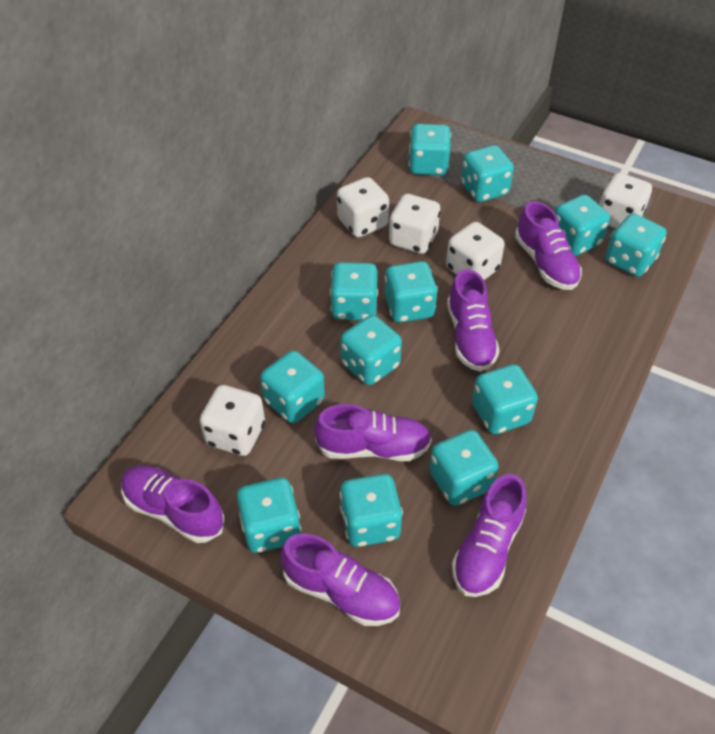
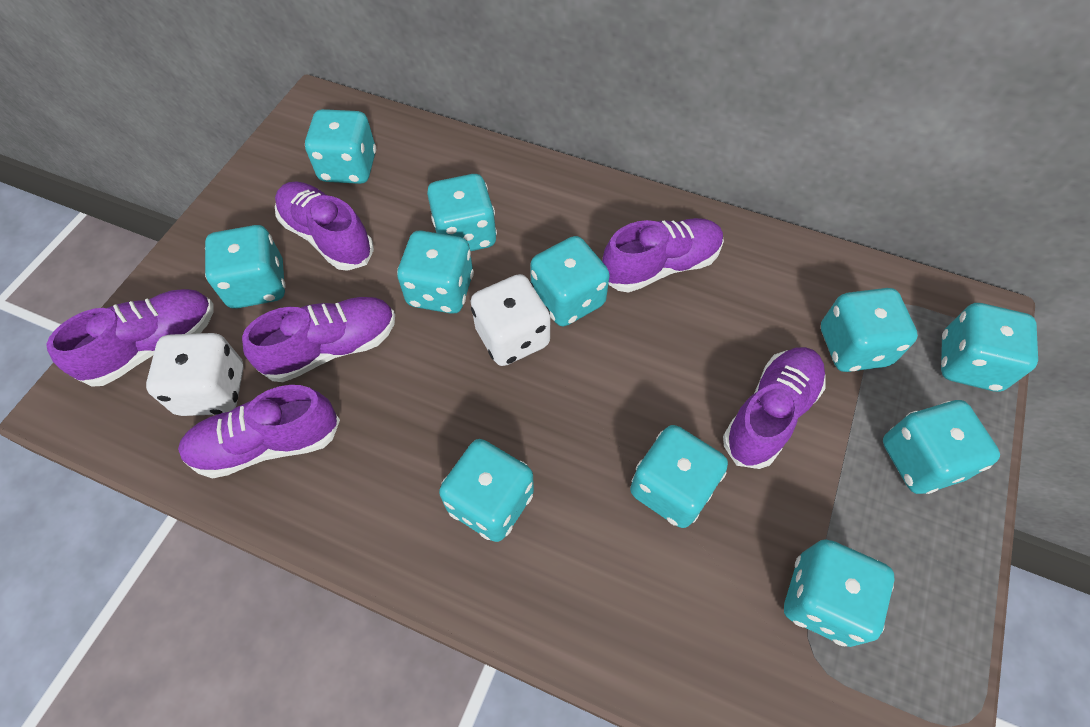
turquoise dice: [237,478,301,553] [260,350,325,423] [330,262,378,320] [340,474,403,547] [341,315,402,385] [385,261,438,323] [408,124,451,176] [429,430,499,506] [461,145,514,202] [472,364,538,434] [555,194,610,256] [605,213,666,277] = 12 -> [205,225,286,309] [305,109,376,184] [397,231,474,314] [427,174,497,251] [439,439,534,542] [530,236,610,326] [630,425,728,528] [784,540,895,647] [821,288,918,372] [883,400,1000,494] [941,303,1038,392] = 11
white dice: [200,385,265,456] [337,177,389,238] [389,194,441,254] [446,222,504,280] [599,173,652,228] = 5 -> [146,333,244,416] [471,274,550,366] = 2

